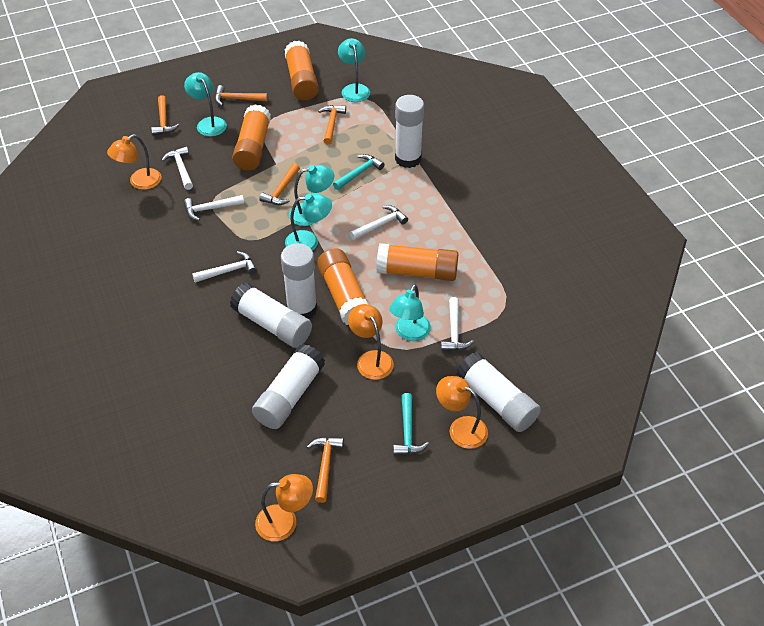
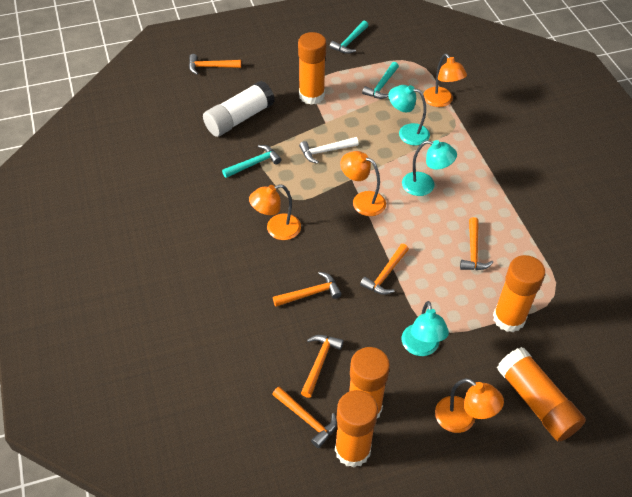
orange glue stick: [232,104,271,171] [285,41,319,101] [317,248,369,325] [376,243,458,281] = 4 -> [298,32,326,105] [335,390,378,468] [349,347,390,418] [493,255,545,332] [497,347,586,442] = 5
orange hammer: [151,95,179,136] [215,85,268,106] [259,163,300,205] [307,438,344,503] [318,105,346,145] = 5 -> [189,54,241,75] [272,387,337,448] [273,272,342,307] [301,335,344,398] [360,244,409,295] [460,217,493,270] = 6
turquoise hammer: [333,154,385,190] [393,393,429,455] = 2 -> [222,145,281,178] [329,21,369,54] [362,62,399,99] = 3
turquoise lamp: [184,72,227,137] [285,194,332,251] [289,165,334,226] [338,38,370,102] [389,284,431,341] = 5 -> [388,85,430,146] [402,140,457,196] [402,301,449,356] = 3
white glue stick: [230,282,312,348] [252,344,325,429] [281,243,317,319] [395,95,424,168] [456,352,541,432] = 5 -> [203,81,275,137] = 1
white hammer: [161,146,193,190] [184,195,244,221] [192,251,257,283] [350,205,408,240] [441,297,474,351] = 5 -> [299,137,359,163] = 1

